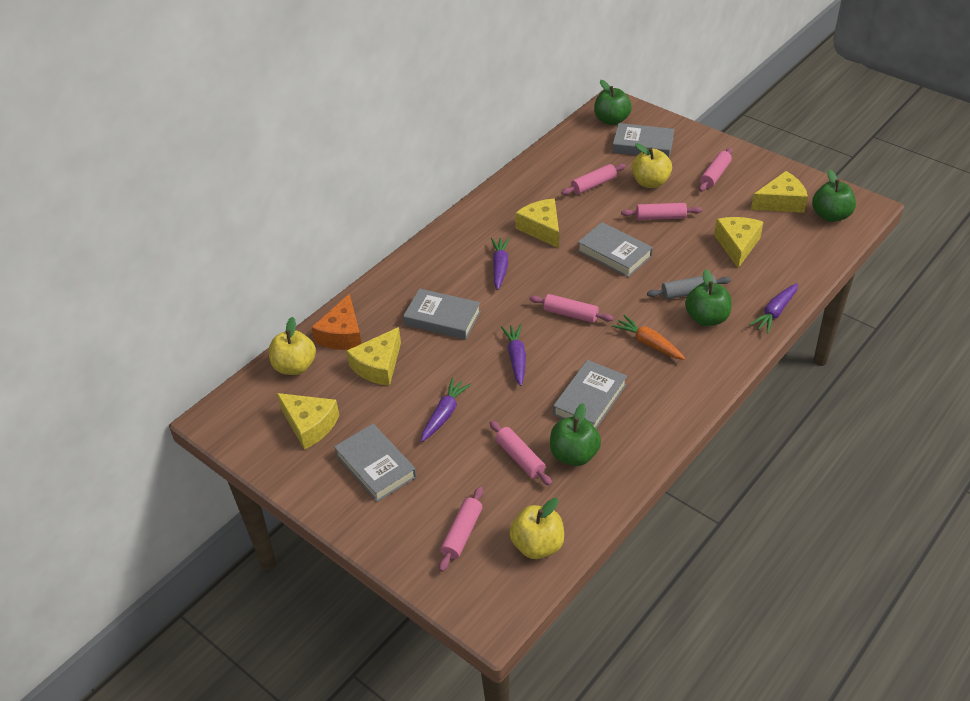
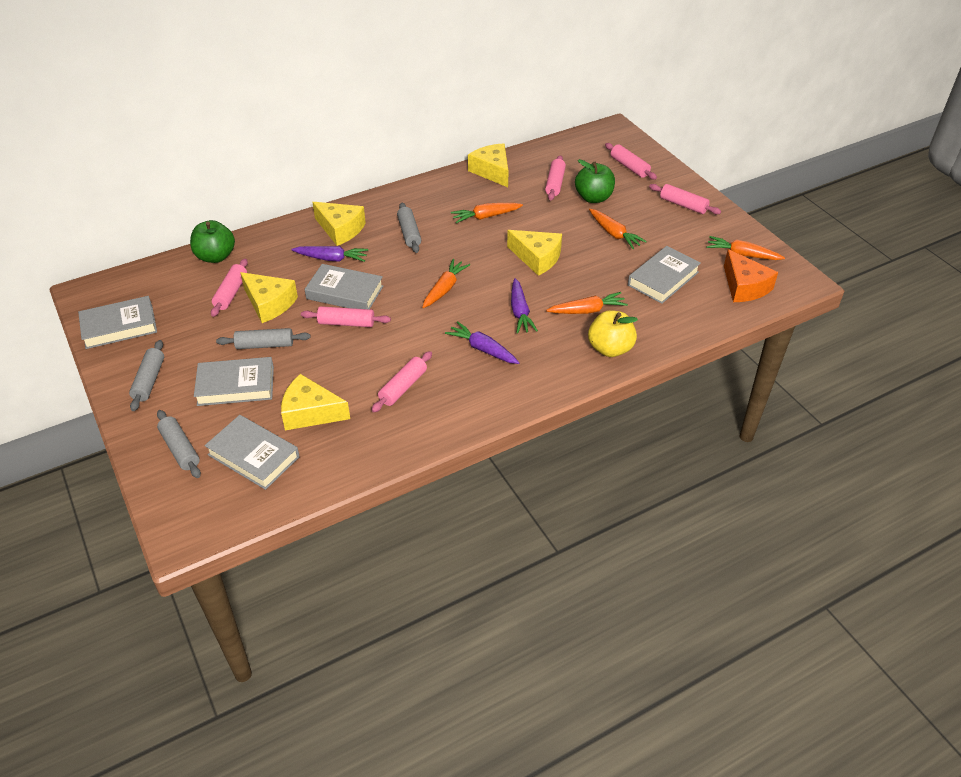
green apple: [550,403,601,466] [594,80,632,125] [685,269,731,326] [812,169,856,222] = 4 -> [190,220,235,263] [575,159,615,203] = 2
grey rolling pin: [647,275,731,300] = 1 -> [129,340,164,411] [157,410,201,478] [216,328,311,349] [397,203,421,253] = 4
orange carrot: [612,315,685,360] = 1 -> [422,259,470,308] [451,203,523,223] [546,292,628,314] [589,209,647,249] [706,236,785,260] = 5
purple carrot: [421,378,471,442] [491,238,510,290] [501,324,526,386] [749,283,798,334] = 4 -> [291,246,368,262] [445,321,519,364] [511,278,538,334] = 3
yellow apple: [269,317,316,375] [509,498,564,559] [632,143,672,188] = 3 -> [588,310,638,357] = 1

